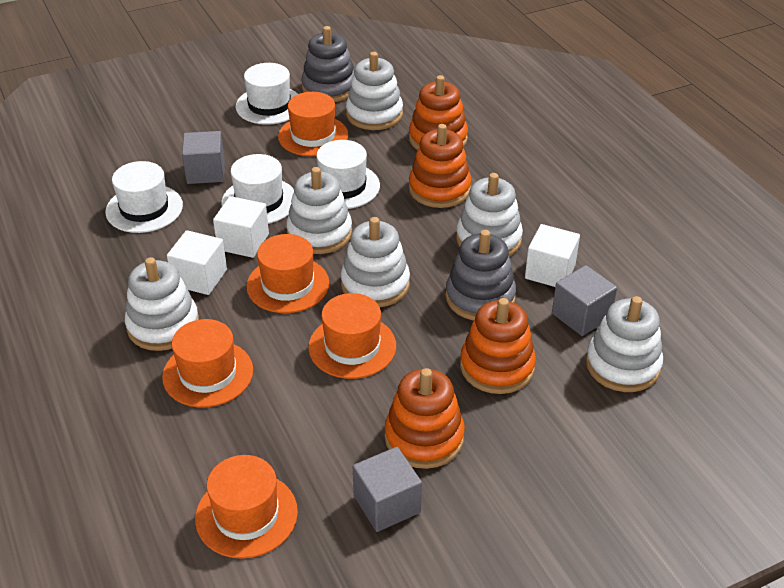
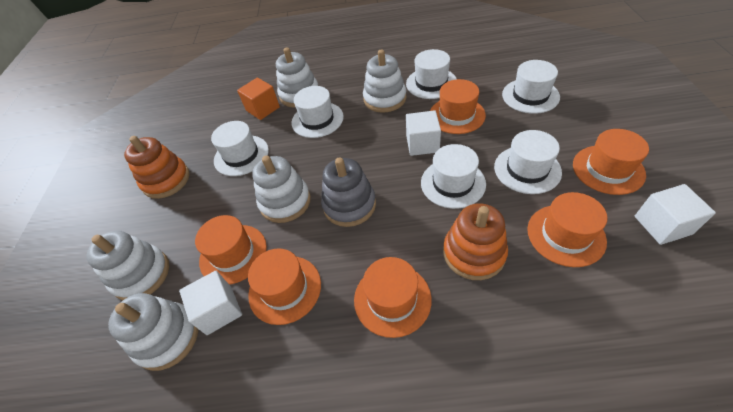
grey cube: [182,131,225,184] [353,447,422,532] [552,265,617,336] = 3 -> none = 0
grey stacking toy: [301,26,354,102] [446,230,516,321] = 2 -> [321,157,376,227] = 1
orange cube: none = 0 -> [237,77,280,120] = 1
orange hat: [162,319,253,407] [195,455,298,559] [246,234,329,313] [278,92,348,156] [308,293,396,379] = 5 -> [195,215,267,285] [248,248,321,325] [354,257,432,338] [430,79,486,134] [527,192,607,267] [573,129,649,195] = 6
orange stacking toy: [385,368,465,469] [409,75,468,150] [409,124,471,208] [460,298,536,394] = 4 -> [124,136,190,199] [443,203,508,280] = 2
white hat: [105,161,183,233] [221,154,294,224] [236,63,298,125] [316,140,380,209] = 4 -> [211,121,269,176] [291,86,344,138] [406,49,457,99] [421,144,486,209] [494,130,562,194] [502,60,560,114] = 6
white stacking toy: [125,257,199,351] [286,167,352,254] [341,217,410,307] [346,52,403,130] [456,173,523,256] [586,296,663,392] = 6 -> [86,230,169,300] [108,293,198,371] [252,155,311,223] [276,48,318,108] [363,49,407,113] = 5

